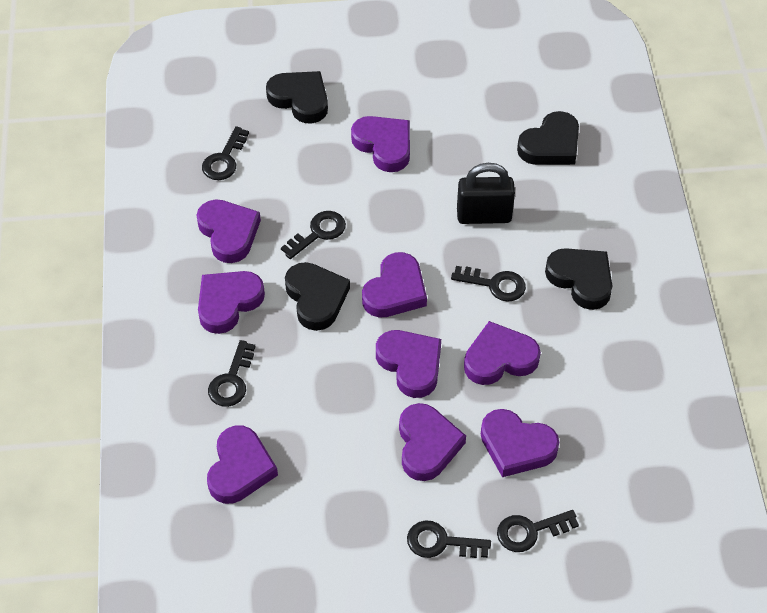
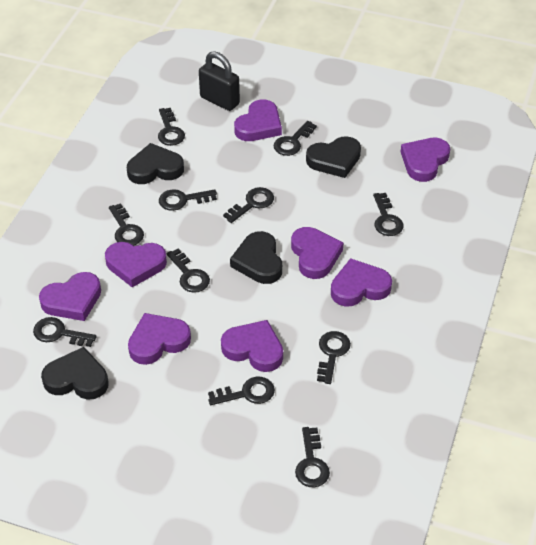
black key: [202,126,249,180] [208,340,256,407] [281,211,346,259] [407,520,491,558] [451,266,526,302] [497,510,579,552] = 6 -> [33,317,96,347] [109,203,144,245] [158,108,185,146] [159,189,217,211] [167,249,210,293] [208,377,275,405] [223,187,274,223] [274,121,317,156] [295,427,330,488] [317,331,351,384] [373,193,404,236] = 11
purple heart: [196,199,261,263] [198,271,265,334] [207,426,278,504] [351,116,410,172] [362,252,427,317] [376,330,441,398] [399,403,466,481] [464,321,541,385] [481,409,559,477] = 9 -> [39,272,101,321] [105,242,167,287] [128,313,191,365] [221,320,283,372] [234,99,282,141] [291,227,344,279] [331,258,392,307] [401,138,450,182] = 8

